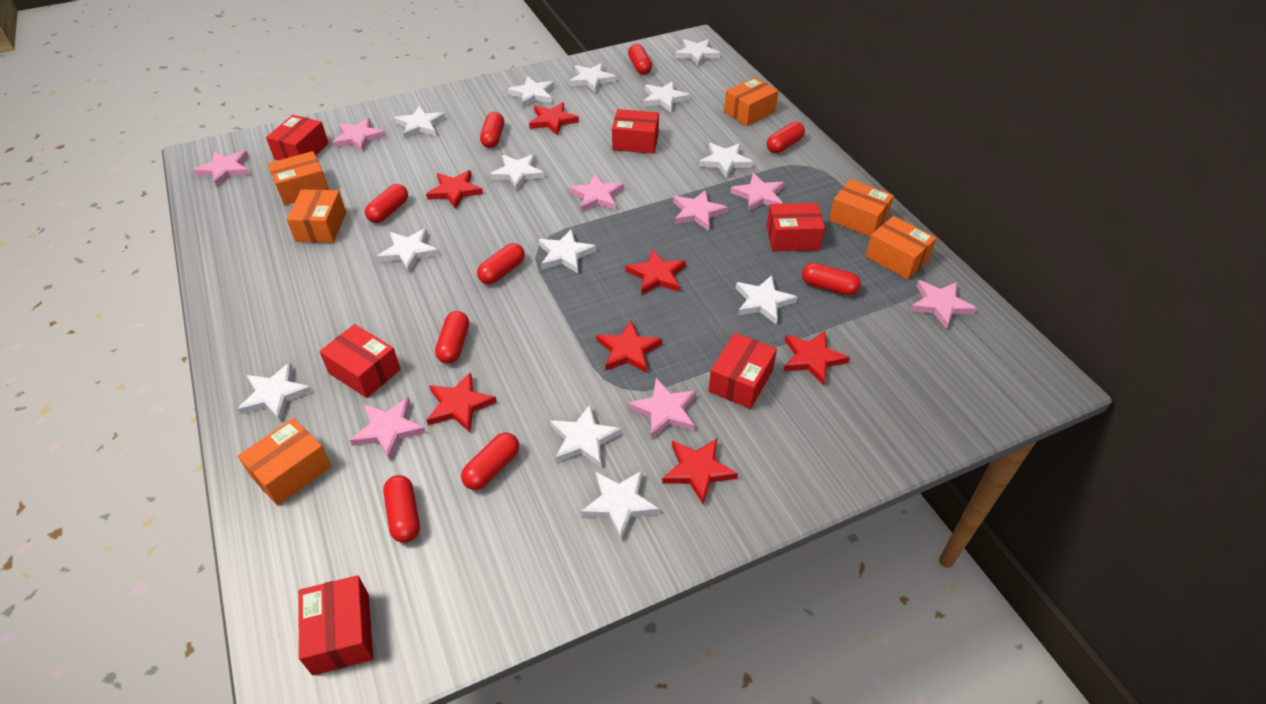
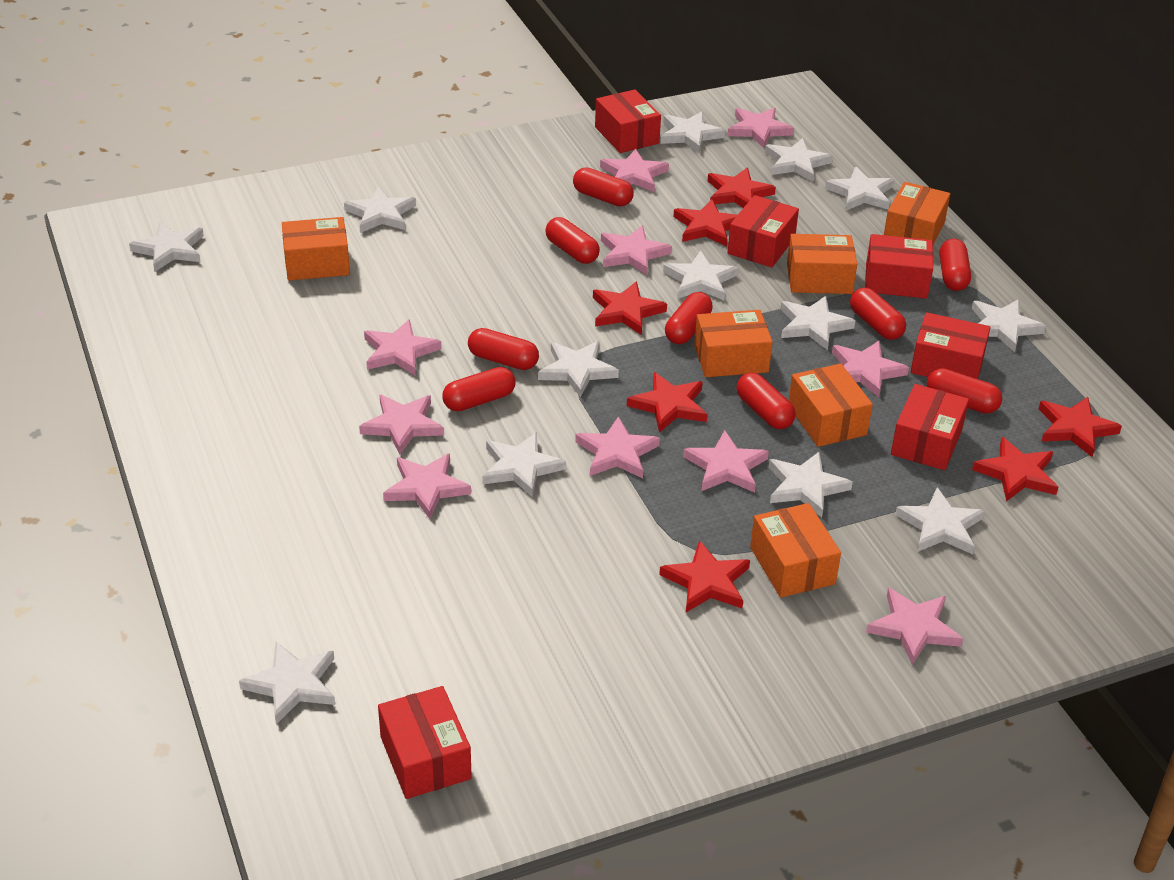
pink star: [193,151,250,186] [332,118,386,152] [350,397,426,460] [569,174,624,212] [628,378,696,439] [673,190,728,231] [730,173,784,212] [910,280,977,329] = 8 -> [359,395,444,454] [364,319,442,375] [383,453,471,519] [575,416,660,478] [600,148,669,192] [601,225,672,275] [683,430,769,493] [728,108,794,148] [832,340,909,397] [866,588,963,665] = 10

